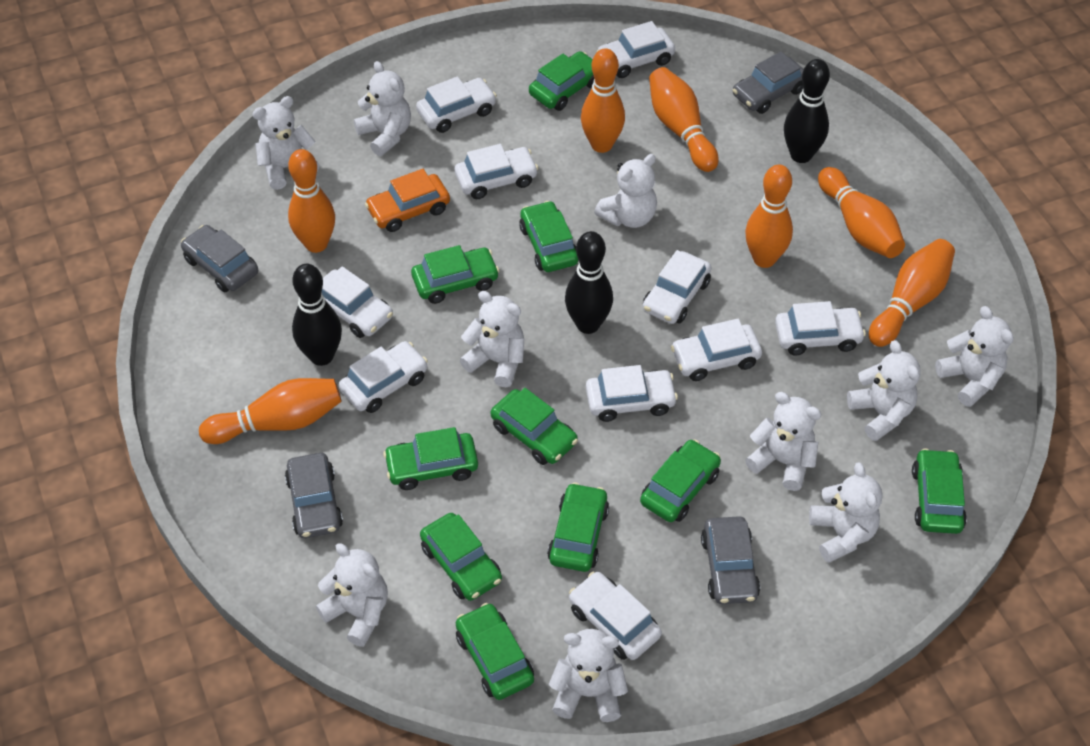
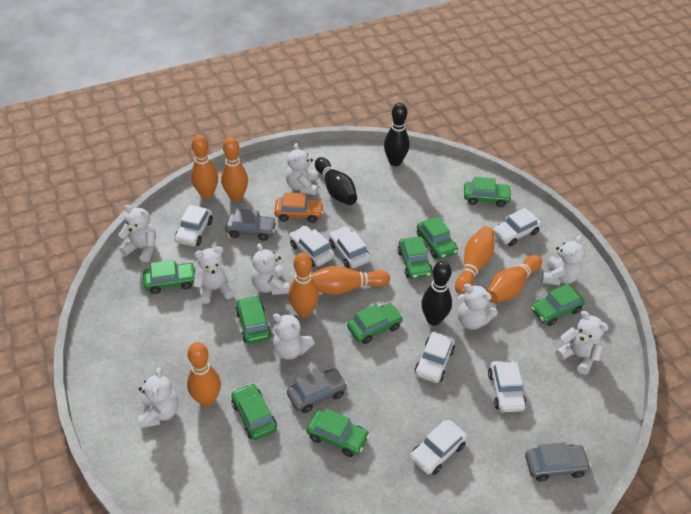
green car: [383,427,478,490] [411,245,499,304] [420,513,502,601] [456,603,534,700] [491,388,578,465] [519,201,578,272] [529,51,594,111] [547,482,609,572] [640,439,721,522] [912,448,967,534] = 10 -> [143,260,196,294] [231,383,277,440] [235,295,272,344] [306,408,370,457] [347,303,403,344] [397,237,433,279] [417,217,458,259] [464,177,512,207] [531,284,585,326] = 9
grey car: [181,225,258,292] [285,453,343,538] [701,516,760,604] [733,52,804,114] = 4 -> [225,208,277,241] [287,368,348,413] [525,442,591,482] = 3
white car: [322,266,393,338] [339,341,428,413] [416,76,497,133] [455,144,538,199] [569,572,662,660] [586,365,678,422] [597,21,675,78] [643,250,711,324] [671,319,762,381] [775,301,866,356] = 10 -> [174,205,213,247] [289,226,334,267] [329,226,371,268] [410,420,467,475] [415,332,455,383] [488,360,526,412] [493,208,542,246] = 7
white teddy bear: [253,96,320,190] [316,543,388,647] [354,61,411,156] [460,291,524,387] [549,629,628,722] [594,154,657,228] [745,392,821,491] [809,462,883,563] [847,340,921,441] [935,306,1014,407] = 10 -> [118,205,156,262] [138,367,178,429] [194,246,235,304] [252,243,289,295] [272,314,315,360] [286,143,318,195] [458,284,498,330] [542,235,585,285] [555,311,608,374] = 9

